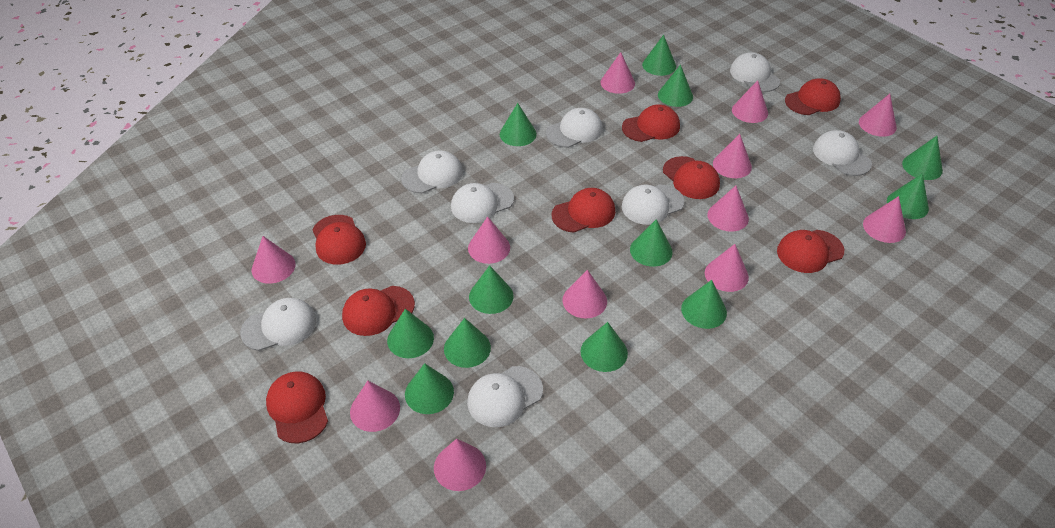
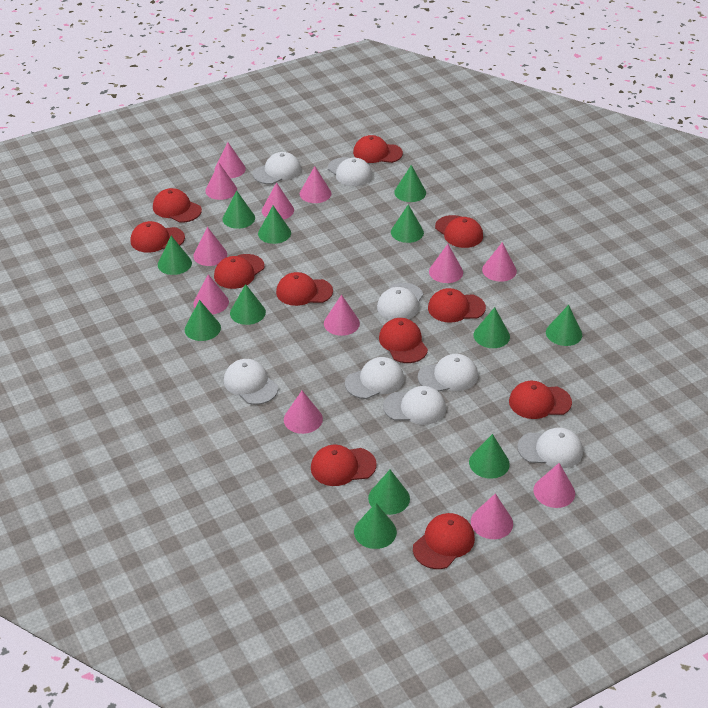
red cap: [266,371,328,443] [312,215,366,265] [342,286,415,336] [551,188,615,233] [622,104,680,142] [663,156,720,199] [777,230,844,273] [785,78,841,115] = 8 -> [130,221,185,253] [153,188,202,223] [214,254,265,289] [276,272,333,306] [311,445,377,486] [353,135,403,163] [379,318,428,363] [413,513,475,569] [428,288,486,323] [435,215,483,248] [509,381,572,419] = 11

